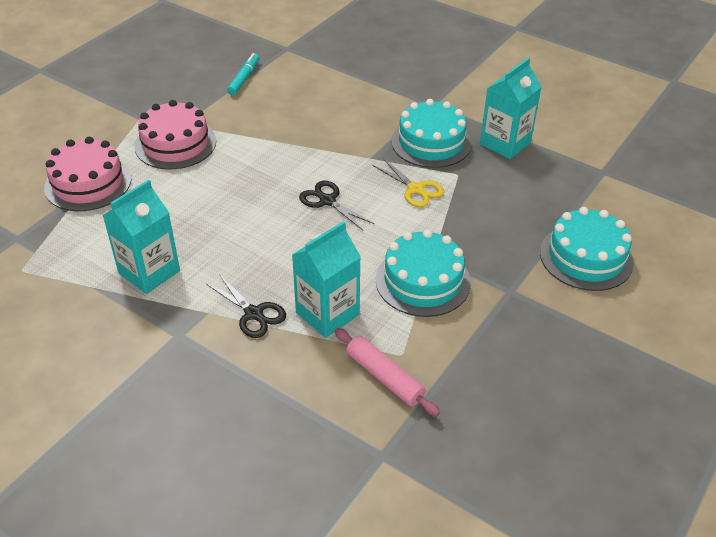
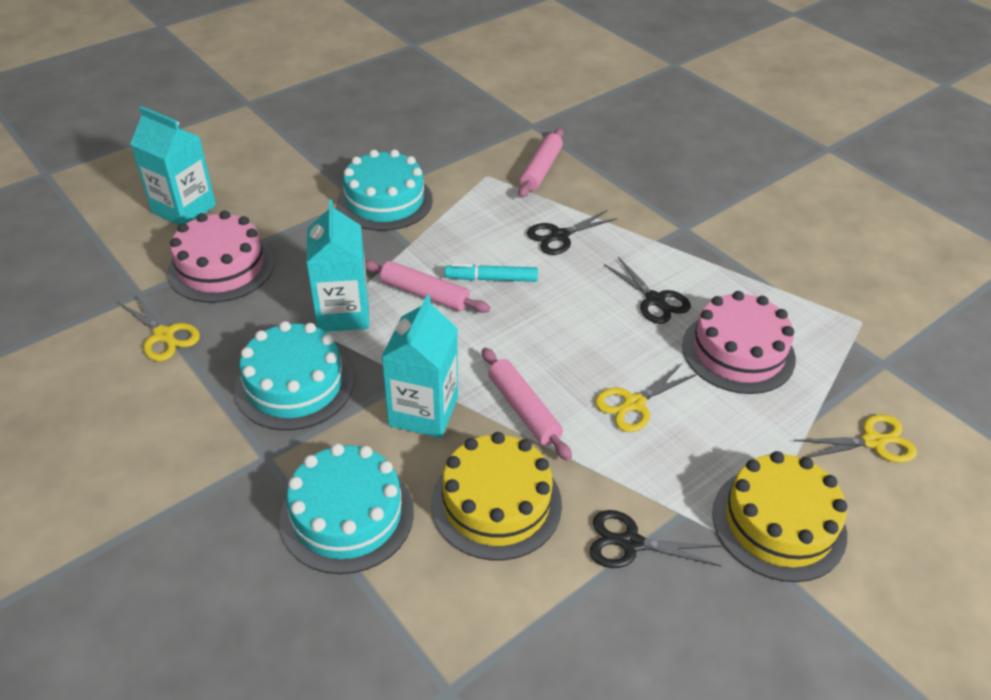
black scissors: [206,274,286,338] [299,181,374,230] = 2 -> [527,210,618,255] [590,510,722,568] [604,257,691,324] = 3
pink rolling pin: [335,328,440,416] = 1 -> [365,260,490,313] [482,348,572,461] [518,128,564,198] = 3
yellow cake: none = 0 -> [431,432,562,560] [712,451,847,582] = 2
yellow scissors: [372,158,444,207] = 1 -> [118,293,200,361] [595,364,697,432] [794,414,917,463] = 3

